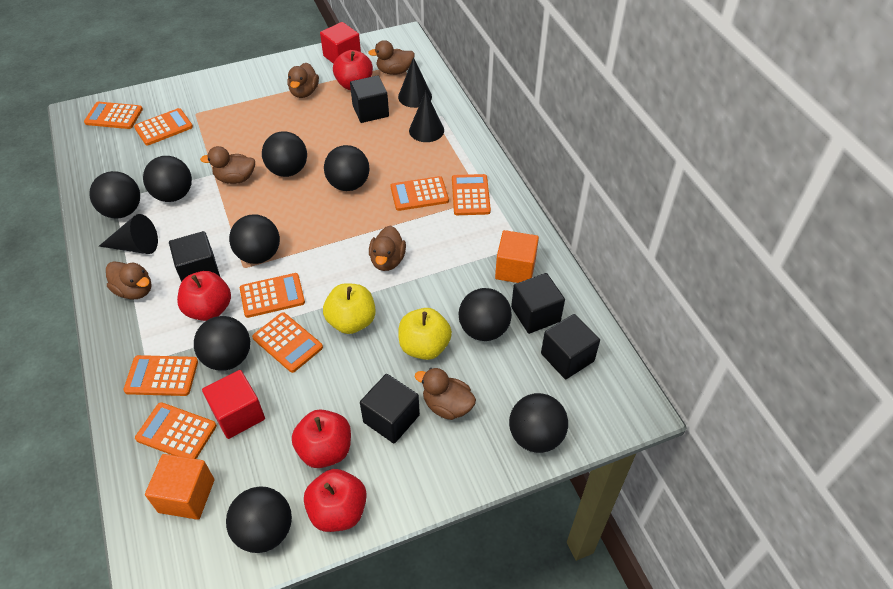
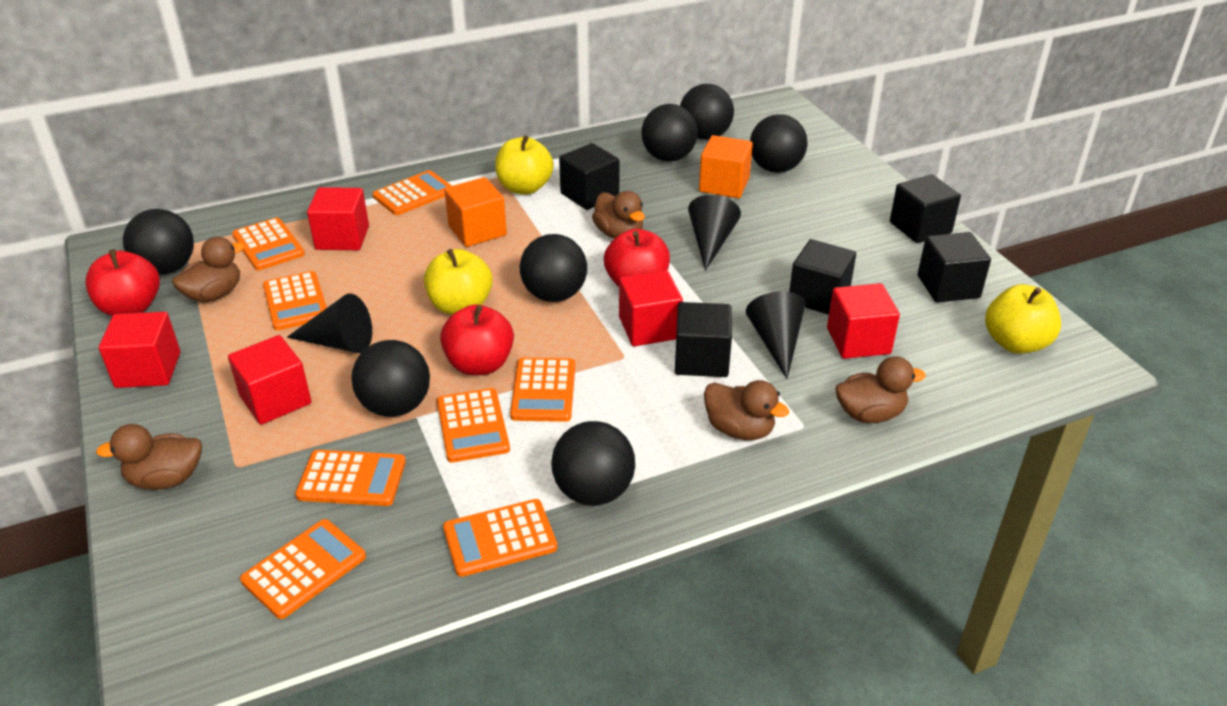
black ball: [89,171,140,218] [143,156,192,202] [194,316,250,371] [226,486,292,553] [229,214,280,264] [262,131,307,177] [324,145,370,191] [459,288,512,341] [509,393,568,453] = 9 -> [123,209,194,275] [351,340,430,417] [520,234,587,302] [551,421,635,506] [641,104,698,161] [680,84,734,140] [750,114,808,173] = 7
brown duck: [106,261,152,299] [200,146,255,184] [288,63,319,98] [368,40,415,75] [369,225,406,271] [415,368,476,420] = 6 -> [96,424,202,490] [172,237,245,302] [592,191,645,239] [704,380,789,440] [835,356,926,423] = 5
red apple: [177,271,231,321] [292,409,351,468] [304,469,367,532] [333,50,373,90] = 4 -> [85,249,160,316] [440,304,514,375] [604,229,670,287] = 3
red cube: [202,370,265,439] [320,22,361,64] = 2 -> [99,312,180,388] [228,335,312,425] [307,187,369,250] [619,270,683,346] [827,283,900,359] = 5
yellow apple: [323,283,376,334] [398,308,452,360] = 2 -> [424,249,493,315] [495,135,554,195] [985,284,1061,354] = 3

